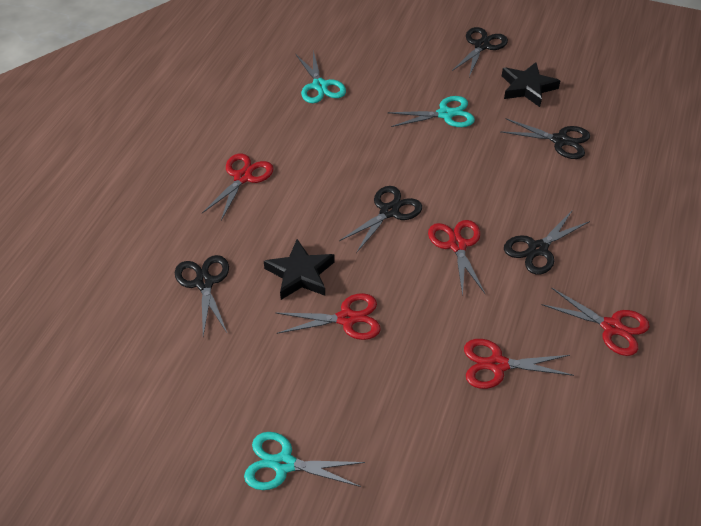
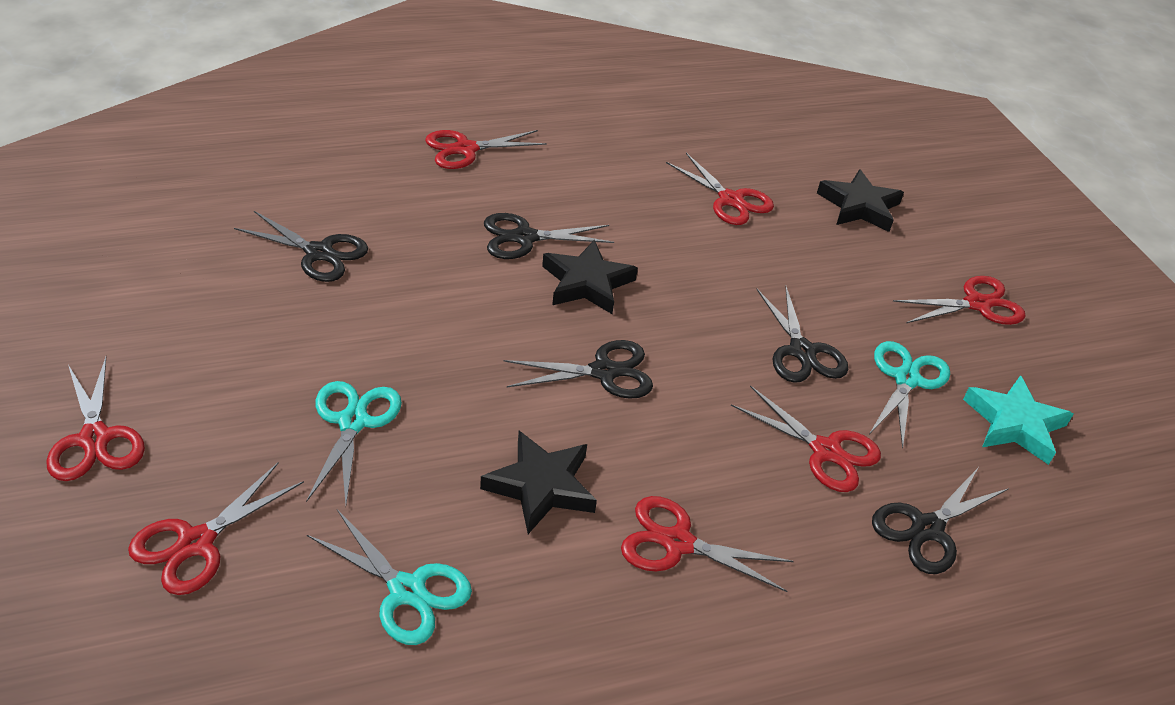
black star: [264,239,335,300] [502,62,560,107] = 2 -> [480,431,597,534] [542,240,638,314] [817,169,904,232] = 3
red scissors: [202,154,274,220] [276,293,381,340] [428,220,486,296] [464,339,574,389] [541,287,650,356] = 5 -> [46,357,145,481] [128,462,304,595] [425,130,547,169] [621,496,794,592] [666,153,774,225] [731,385,881,492] [893,276,1025,325] = 7
turquoise star: none = 0 -> [963,375,1073,465] = 1

